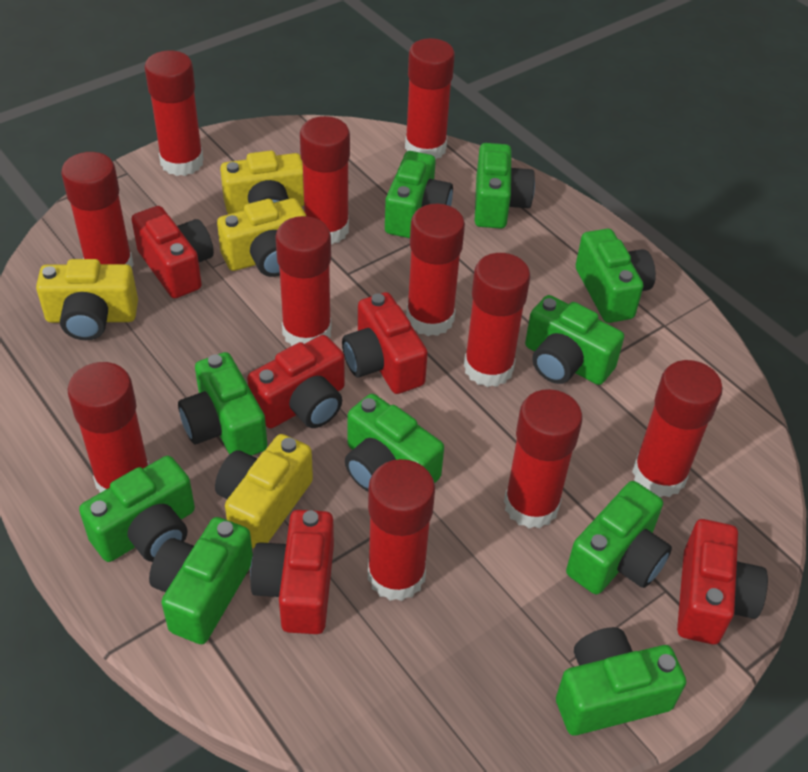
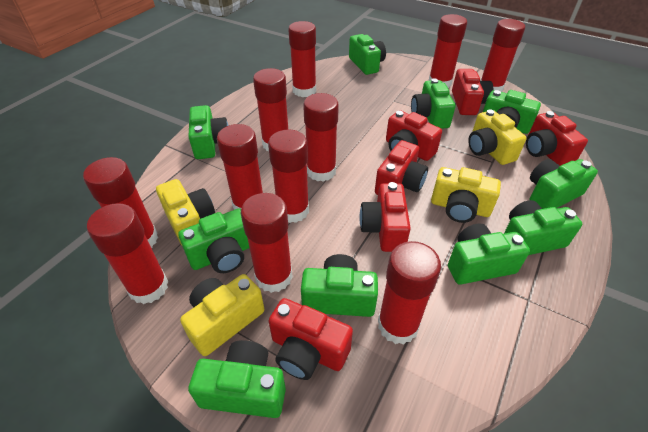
red camera: [131,206,214,298] [247,335,345,428] [250,510,334,634] [342,292,428,394] [677,519,768,644] = 5 -> [269,298,353,380] [359,182,411,252] [375,140,428,195] [386,110,442,161] [452,69,493,115] [526,111,588,166] = 6

